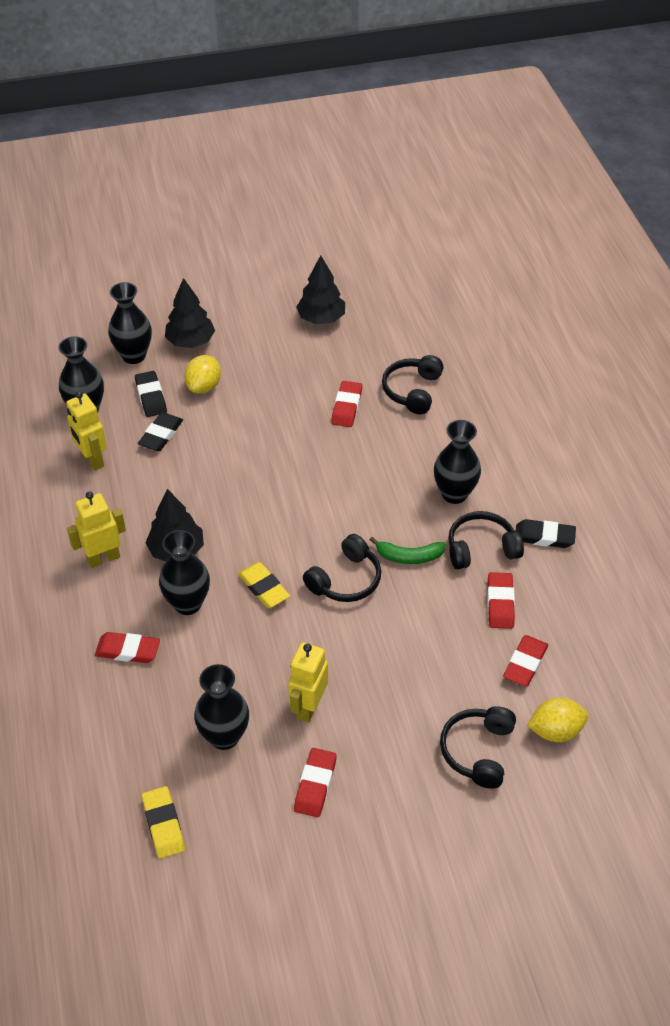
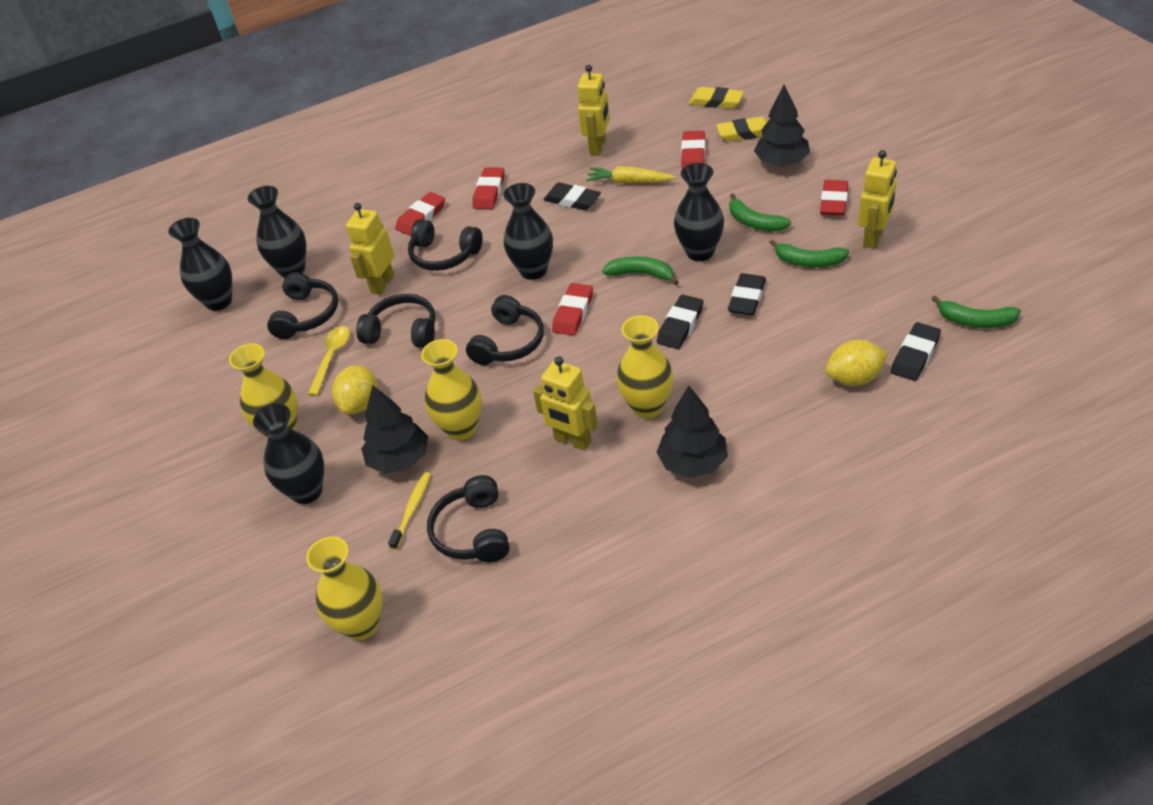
black eraser: [135,371,167,417] [138,412,183,451] [516,519,576,548] = 3 -> [544,182,601,210] [657,295,703,349] [728,273,766,315] [891,322,941,381] = 4
black headphones: [303,534,381,602] [382,355,444,414] [440,706,516,789] [448,511,524,569] = 4 -> [267,272,338,339] [356,294,436,348] [408,219,482,271] [427,475,510,562] [466,295,544,365] = 5
green banana: [370,537,446,564] = 1 -> [602,256,679,285] [729,193,791,231] [769,239,849,267] [932,296,1021,328] = 4
yellow carrot: none = 0 -> [586,166,676,183] = 1
yellow robot: [66,391,107,471] [67,491,126,568] [288,642,328,723] = 3 -> [346,203,394,295] [533,356,598,450] [577,65,610,155] [858,150,897,249] = 4
yellow spoon: none = 0 -> [308,326,350,396] = 1
yellow toothbrush: none = 0 -> [388,472,431,550] = 1
yellow vase: none = 0 -> [229,343,298,438] [306,536,383,640] [421,339,482,440] [616,315,673,419] = 4

